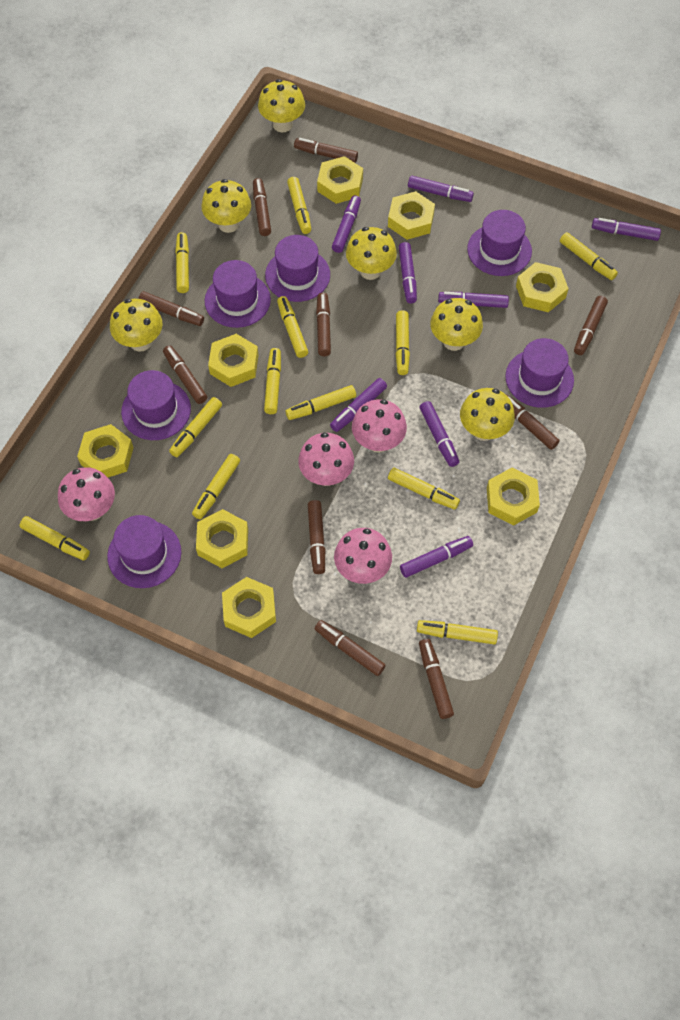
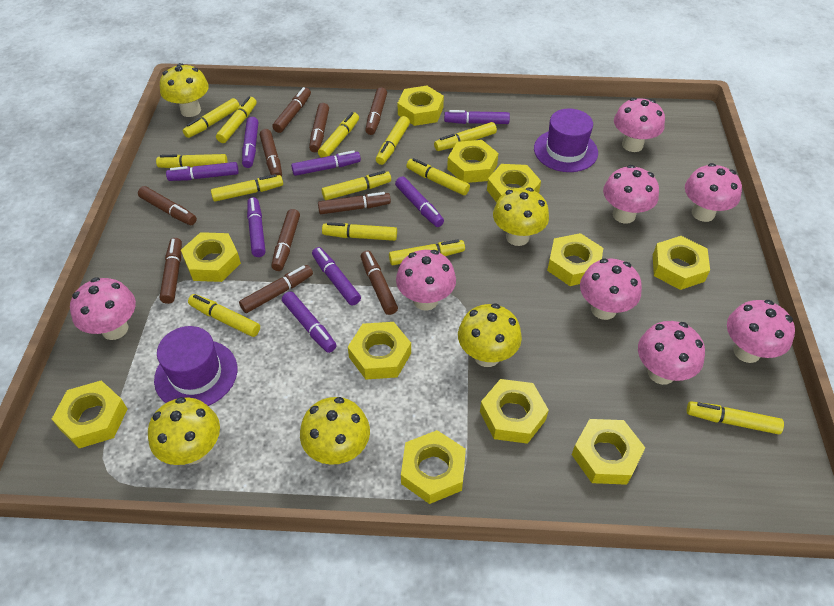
pink mushroom: [58,467,115,521] [298,433,354,486] [334,528,392,584] [352,399,407,453] = 4 -> [70,277,136,340] [396,250,456,311] [580,258,642,320] [603,165,659,223] [614,98,665,152] [638,321,705,385] [685,163,742,222] [727,300,795,363] = 8
purple hat: [107,515,181,588] [121,370,191,440] [205,260,271,328] [265,235,330,302] [467,210,532,276] [505,338,574,408] = 6 -> [154,326,237,406] [534,108,598,172] = 2
yellow marker: [20,516,90,560] [169,397,222,457] [175,232,189,293] [192,454,240,519] [264,348,281,414] [277,296,308,358] [286,385,356,420] [287,177,311,234] [388,468,460,509] [396,310,410,375] [417,620,498,644] [560,232,618,280] = 12 -> [156,154,227,168] [183,98,240,138] [188,294,260,337] [211,174,283,202] [216,97,257,143] [318,112,359,158] [322,171,391,200] [322,222,397,241] [376,116,410,165] [389,239,465,265] [406,158,470,195] [434,122,497,151] [687,401,784,434] = 13
yellow mushroom: [110,299,163,352] [201,179,251,233] [258,79,305,132] [346,227,397,280] [430,298,483,351] [460,388,515,441] = 6 -> [148,397,220,465] [160,63,209,117] [300,397,370,465] [458,303,522,367] [493,187,549,246] = 5
yellow nut: [77,424,134,477] [196,509,248,568] [208,334,259,387] [222,577,276,638] [317,156,363,204] [388,191,435,240] [487,468,540,525] [516,262,569,312] = 8 -> [52,381,127,448] [181,232,241,282] [348,322,411,379] [398,86,444,126] [401,430,466,504] [447,140,498,183] [480,379,549,444] [487,164,541,203] [547,233,603,286] [572,419,645,485] [653,236,710,290] = 11

